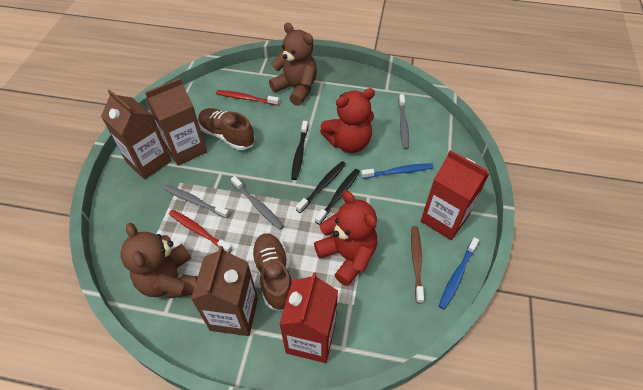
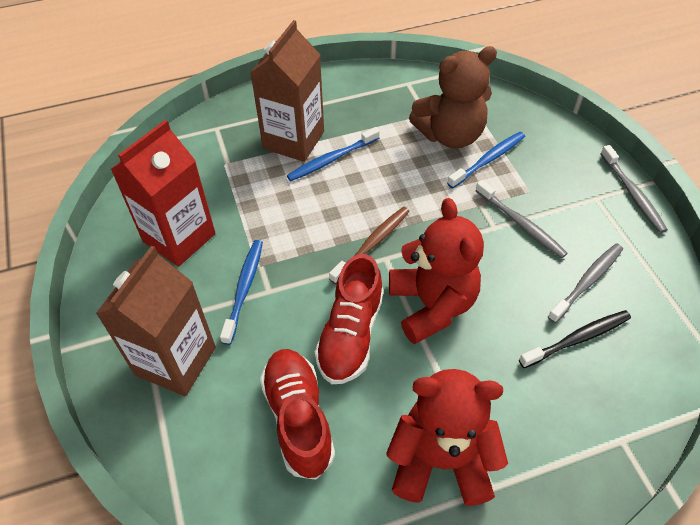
black toothbrush: [291,121,308,180] [296,161,346,213] [315,169,360,225] = 3 -> [519,310,631,368] = 1
blue toothbrush: [361,163,434,179] [439,237,479,310] = 2 -> [220,240,263,345] [287,127,380,181] [447,132,525,188] = 3
brown carton: [101,89,172,180] [145,78,207,166] [191,246,258,336] = 3 -> [96,246,216,396] [250,20,324,162] = 2
brown shoe: [198,108,255,150] [251,233,292,311] = 2 -> none = 0
brown teddy bear: [120,223,198,298] [269,23,317,106] = 2 -> [409,46,497,149] = 1
red carton: [279,272,338,363] [421,150,489,240] = 2 -> [111,120,216,267] = 1
red shoe: none = 0 -> [260,349,335,480] [315,254,384,384] = 2
red toothbrush: [169,209,232,253] [216,90,279,106] = 2 -> none = 0

